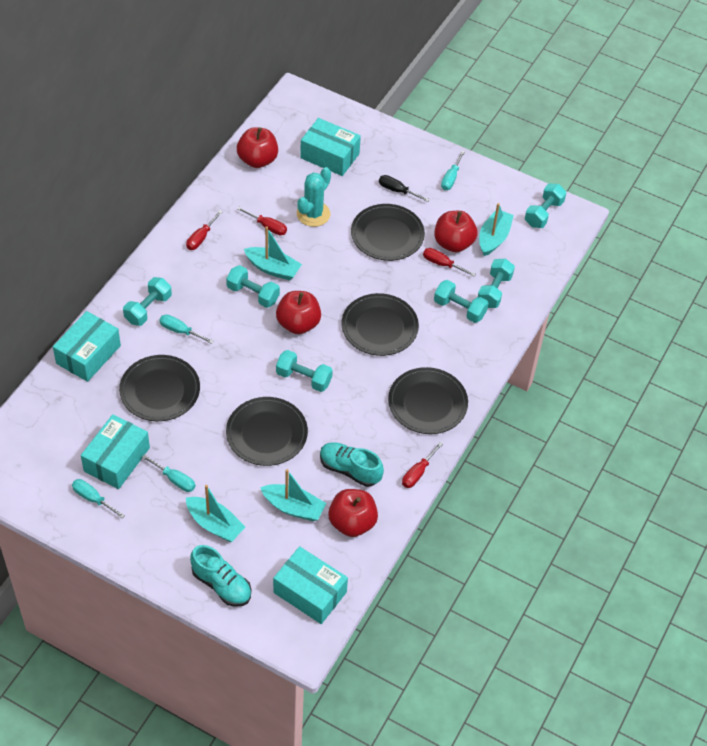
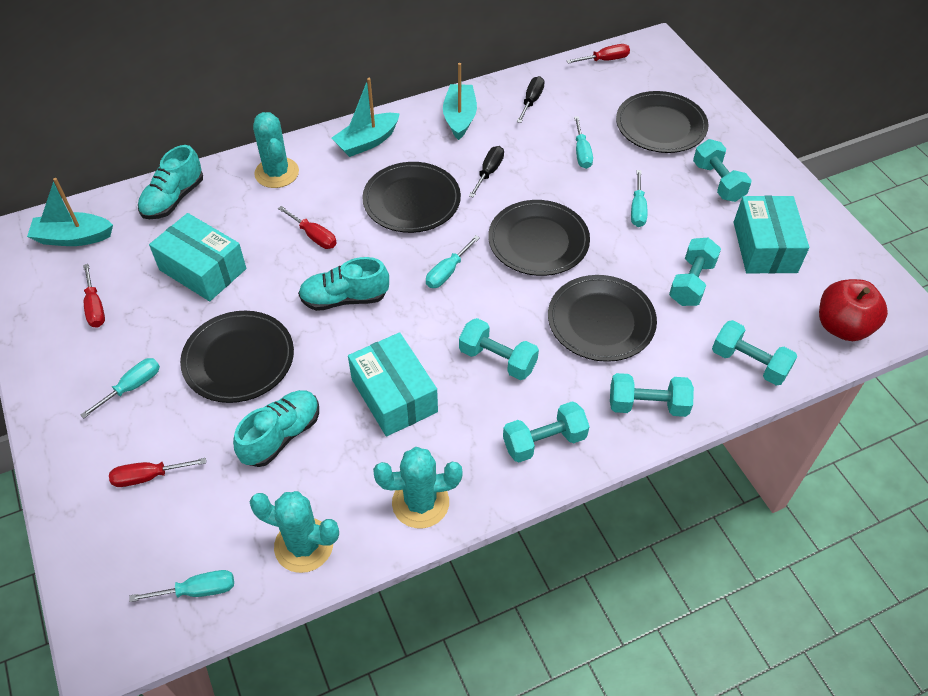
black screwdriver: [379,175,430,202] = 1 -> [469,146,504,197] [517,76,545,123] = 2
red apple: [237,127,278,168] [276,291,321,334] [328,489,378,537] [434,211,478,252] = 4 -> [819,279,888,341] = 1
turquoise boat: [186,485,245,542] [244,227,302,281] [260,469,326,521] [479,203,514,256] = 4 -> [27,178,113,246] [332,78,400,157] [443,63,477,140] = 3
turquoise box: [53,311,121,382] [81,414,150,489] [273,546,348,624] [300,118,361,176] = 4 -> [149,213,246,301] [348,332,438,437] [734,196,809,274] = 3
turquoise cactus: [297,167,331,227] = 1 -> [249,491,339,573] [253,112,299,188] [373,447,462,528] = 3
turquoise screwdriver: [72,479,125,518] [142,454,195,492] [159,314,213,344] [441,151,465,190] = 4 -> [81,358,160,418] [129,570,234,602] [426,236,480,288] [574,116,593,169] [631,170,647,227] = 5
turquoise shoe: [190,545,251,607] [320,442,384,487] = 2 -> [138,145,203,219] [233,390,319,467] [298,257,389,311] = 3

